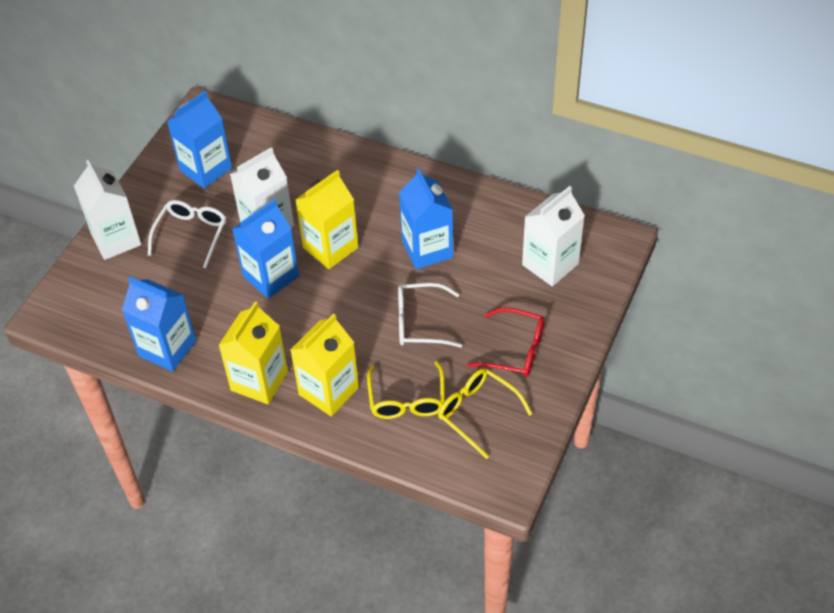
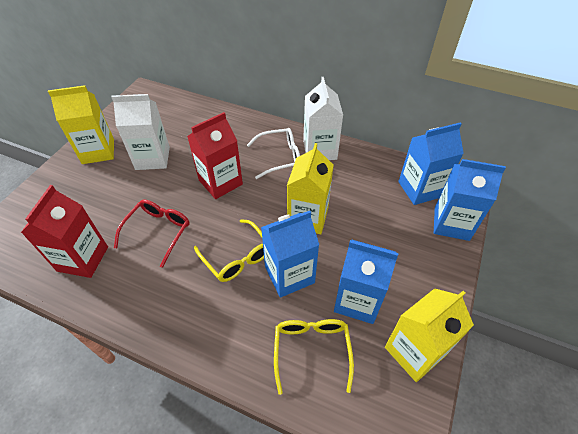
red carton: none = 0 -> [21,185,108,278] [187,112,243,199] = 2
white carton: [74,160,141,260] [230,147,294,228] [522,186,585,286] = 3 -> [111,94,170,170] [303,77,343,160] = 2
white glasses: [148,200,226,268] [398,283,462,347] = 2 -> [247,128,300,179] = 1

